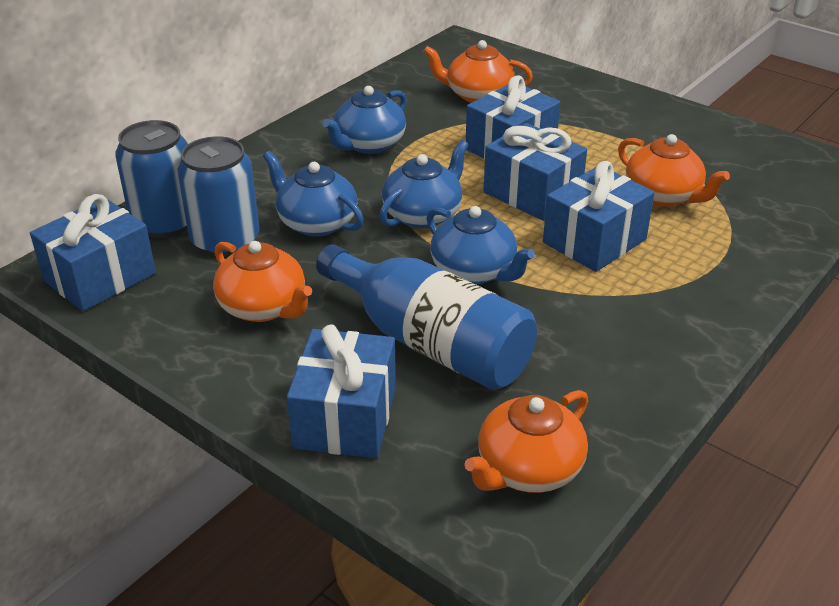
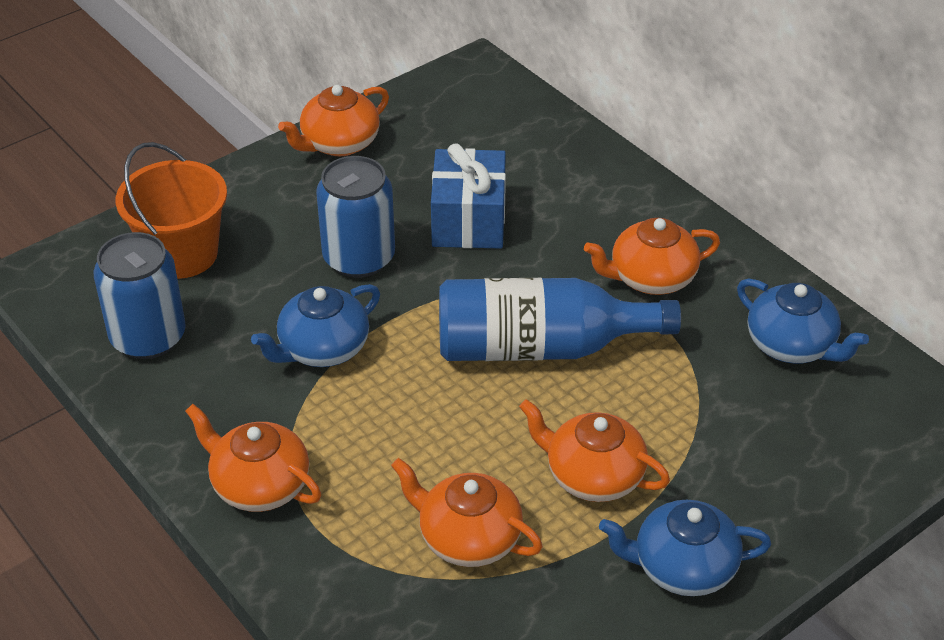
blue gift: [30,194,156,311] [287,325,396,458] [466,76,560,159] [483,123,587,221] [543,161,655,272] = 5 -> [431,144,506,248] = 1
blue teapot: [263,151,364,237] [323,86,407,154] [380,140,469,229] [426,206,535,284] = 4 -> [251,284,380,367] [599,499,771,596] [737,278,869,363] = 3
orange bucket: none = 0 -> [116,142,227,279] = 1
orange teapot: [213,241,312,322] [423,40,533,103] [464,390,588,493] [618,134,730,207] = 4 -> [185,404,321,512] [278,85,389,156] [391,458,543,567] [519,399,670,502] [584,218,720,295] = 5

